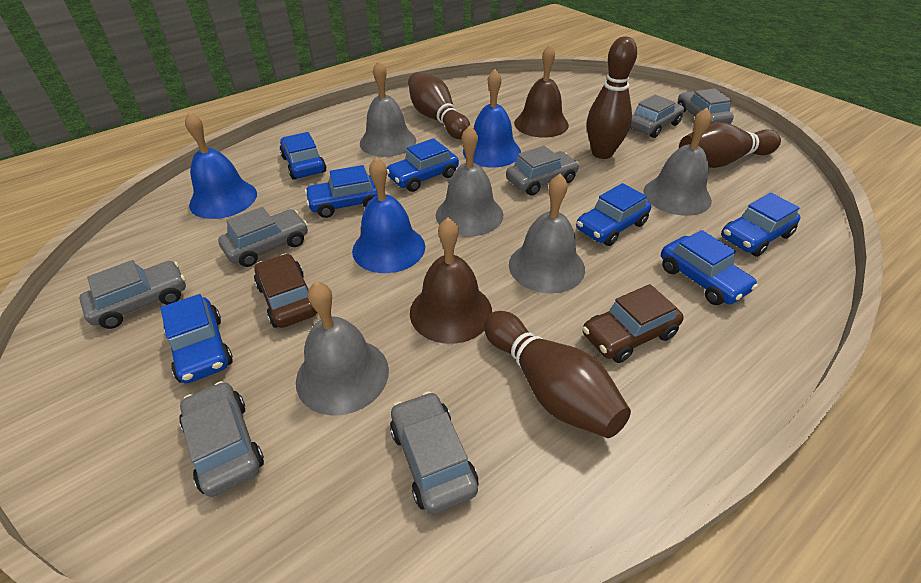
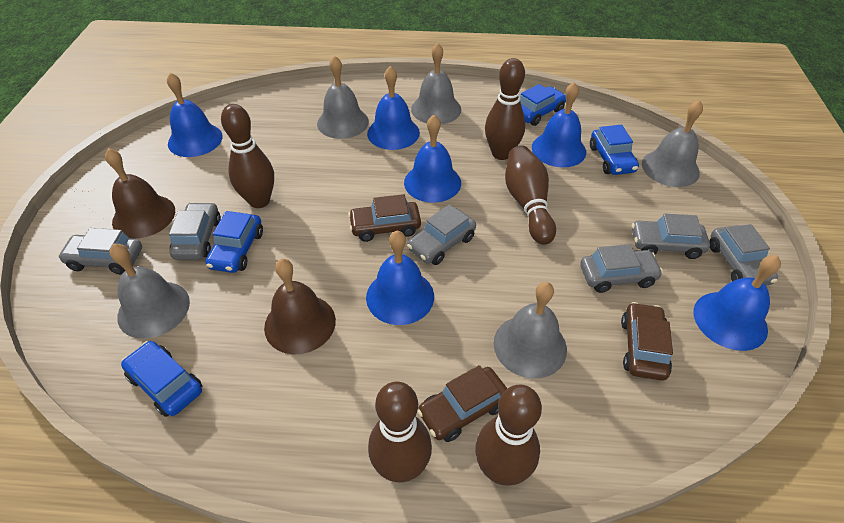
blue bell: [185,112,257,219] [352,157,425,273] [463,69,521,168] = 3 -> [167,73,223,157] [366,231,434,325] [367,66,420,150] [404,115,461,203] [532,82,586,167] [693,255,781,351] = 6
blue car: [161,294,233,384] [280,132,326,180] [304,165,377,218] [387,138,459,192] [576,183,651,246] [661,230,758,305] [721,193,801,257] = 7 -> [121,341,202,417] [205,211,263,273] [520,84,566,126] [590,125,639,175] = 4
brown bowling pin: [408,72,470,139] [484,311,631,438] [587,36,637,159] [679,122,781,168] = 4 -> [221,104,274,208] [368,381,432,483] [475,385,542,486] [485,58,525,160] [505,145,556,245] = 5
brown car: [254,254,317,328] [582,284,684,363] = 2 -> [348,194,421,242] [417,365,507,442] [621,302,673,381] = 3
grey car: [79,260,186,329] [179,381,264,497] [218,207,308,267] [390,391,478,514] [506,146,580,196] [630,95,684,138] [677,88,734,124] = 7 -> [58,228,142,274] [169,202,221,260] [407,205,476,265] [580,244,663,293] [632,213,710,259] [709,224,778,286] = 6

